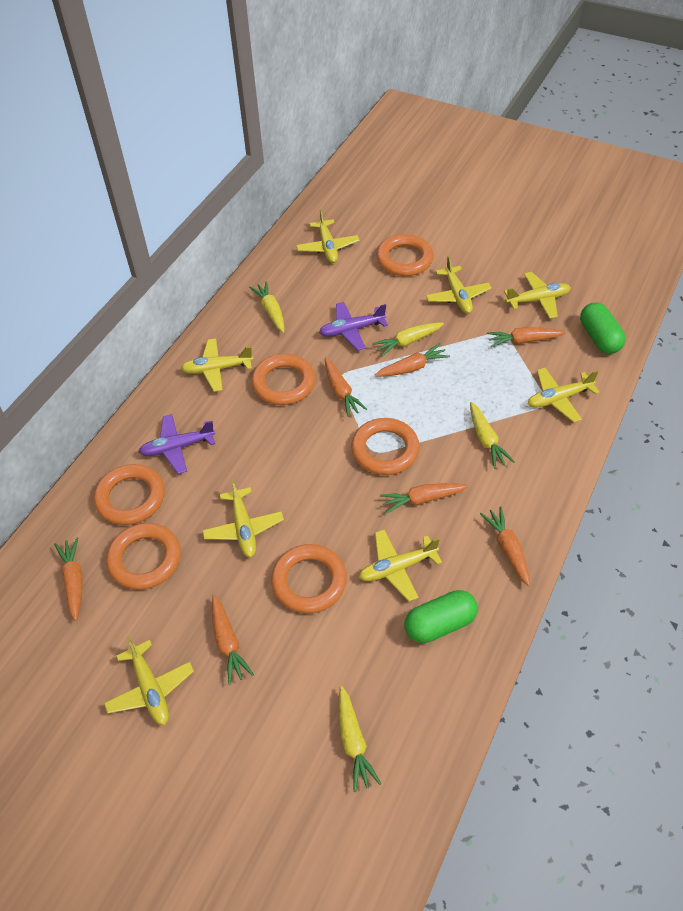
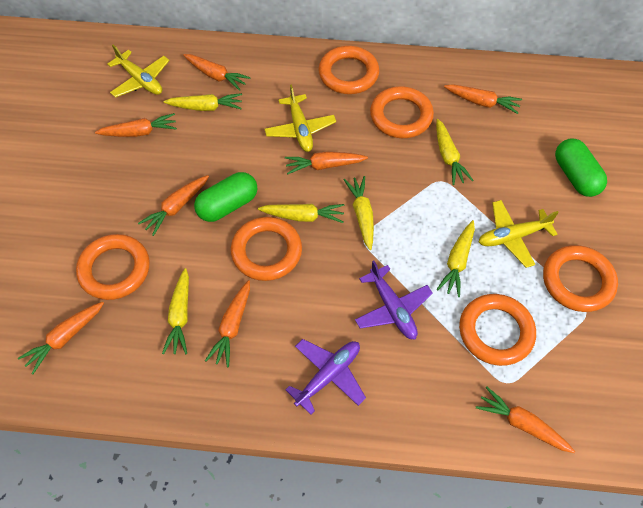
orange carrot: [54,537,83,621] [212,595,254,684] [325,357,367,417] [375,343,450,377] [380,483,468,514] [480,507,530,587] [487,327,565,347] = 7 -> [18,302,104,374] [95,113,177,137] [138,175,209,236] [183,54,251,91] [205,280,250,367] [285,152,368,174] [444,84,522,114] [476,387,575,453] = 8
yellow carrot: [249,281,284,333] [339,686,381,792] [372,323,444,356] [470,402,515,469] = 4 -> [162,268,189,354] [163,93,242,111] [258,204,344,223] [344,176,374,250] [436,119,474,185] [437,220,475,297] = 6
yellow plane: [104,636,194,725] [181,339,253,392] [202,479,284,557] [296,209,359,263] [359,529,442,601] [426,256,492,314] [504,272,571,319] [528,368,600,422] = 8 -> [107,44,170,98] [264,84,336,152] [479,200,559,268] = 3

